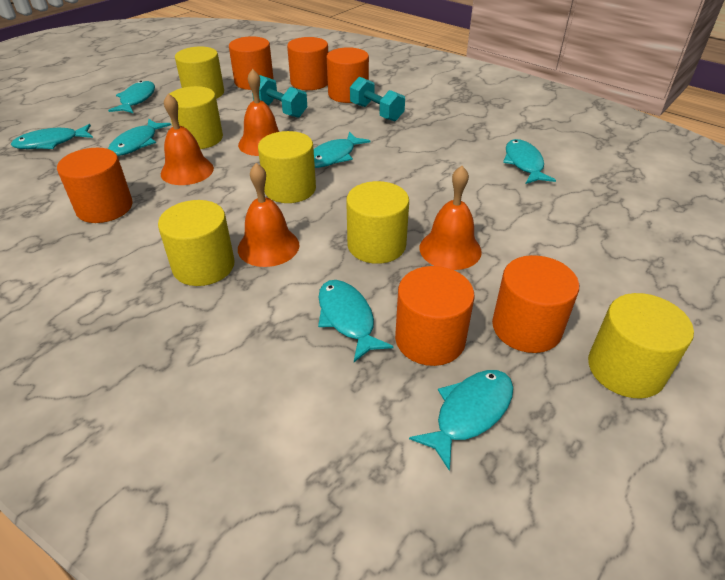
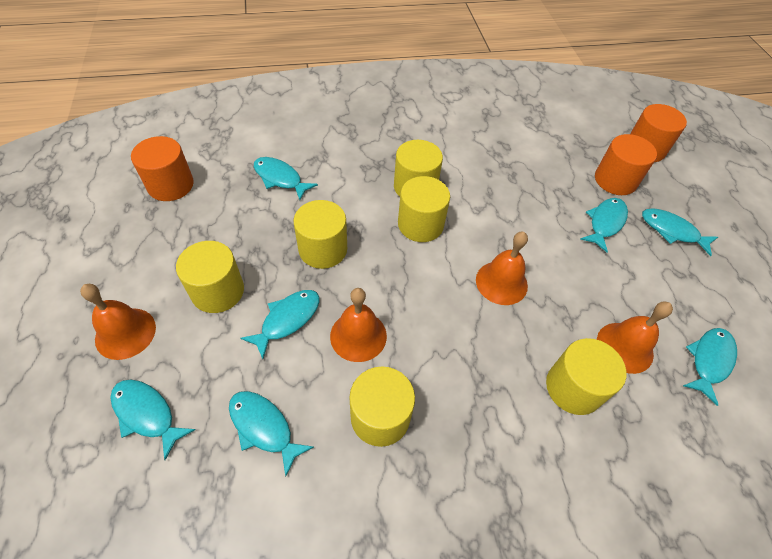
orange cylinder: [57,148,133,223] [229,36,274,90] [287,37,328,90] [327,47,369,103] [395,266,475,366] [492,255,579,353] = 6 -> [131,136,194,201] [595,134,657,195] [630,104,687,162] = 3
turquoise dumbbell: [252,75,307,118] [350,76,405,121] = 2 -> none = 0

